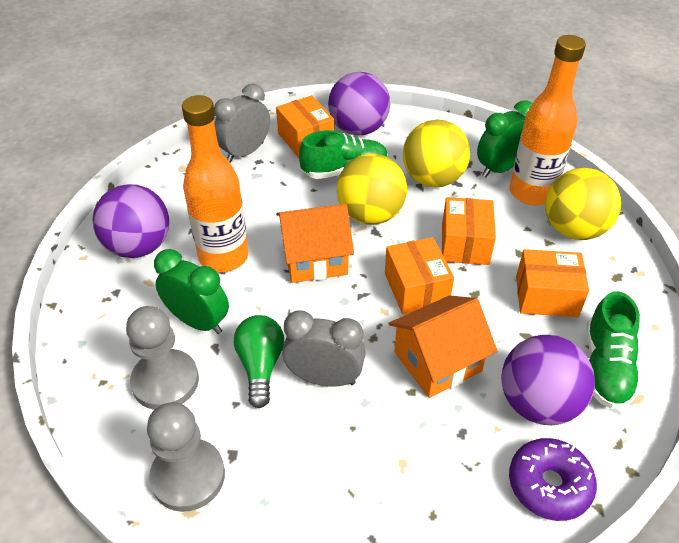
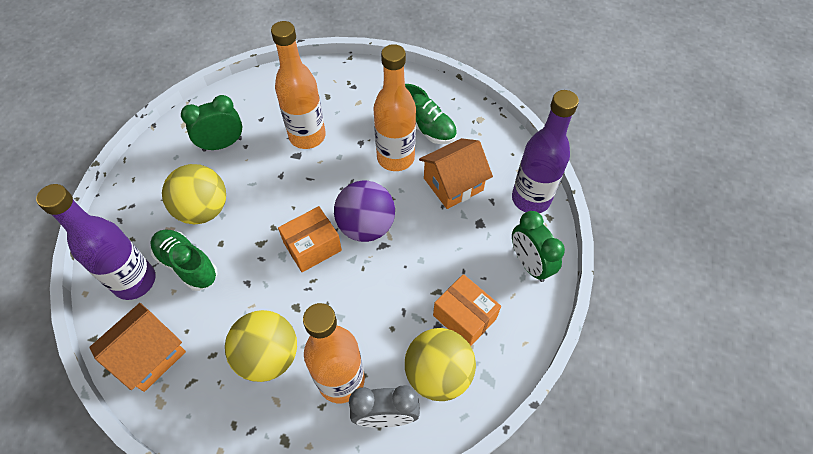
green light bulb: [234,315,284,408] = 1 -> none = 0
grey clock: [214,84,270,163] [282,310,366,387] = 2 -> [349,385,420,428] = 1
grey pawn: [126,306,199,410] [147,402,225,512] = 2 -> none = 0
orange bottle: [182,95,249,272] [510,35,586,205] = 2 -> [271,21,326,149] [303,303,365,403] [373,44,416,171] = 3
orange box: [276,95,334,158] [385,237,454,314] [442,197,496,265] [516,249,589,317] = 4 -> [278,206,342,272] [433,274,501,346] = 2
purple ball: [93,184,169,258] [328,72,390,135] [501,335,595,425] = 3 -> [334,180,395,242] = 1
purple bottle: none = 0 -> [36,184,155,300] [512,90,579,213] = 2
purple donut: [509,438,597,521] = 1 -> none = 0

